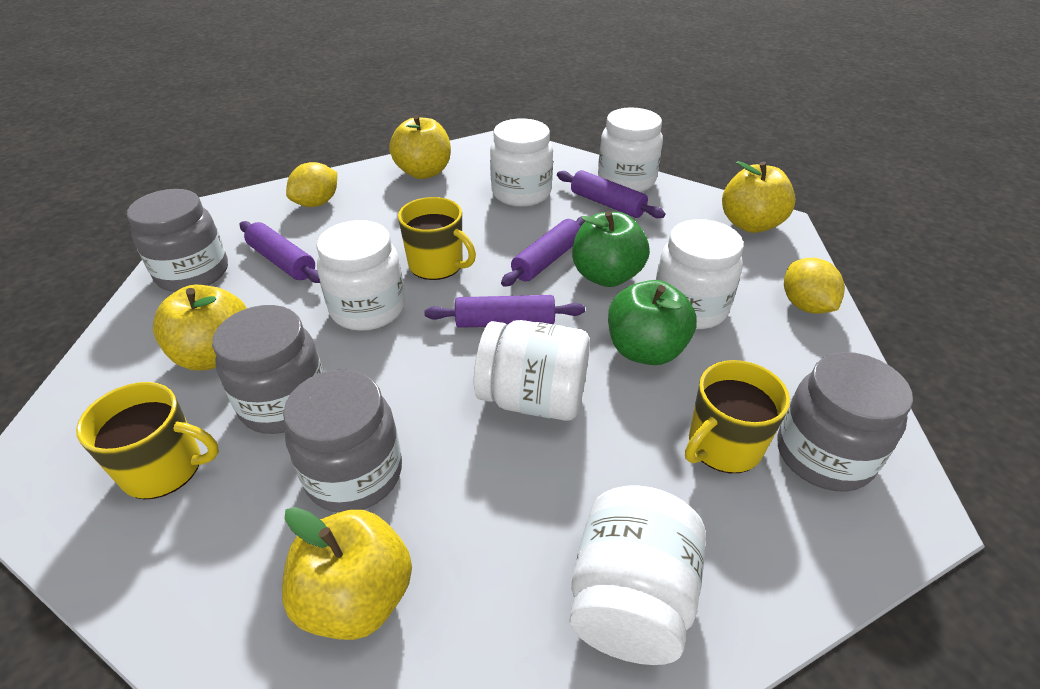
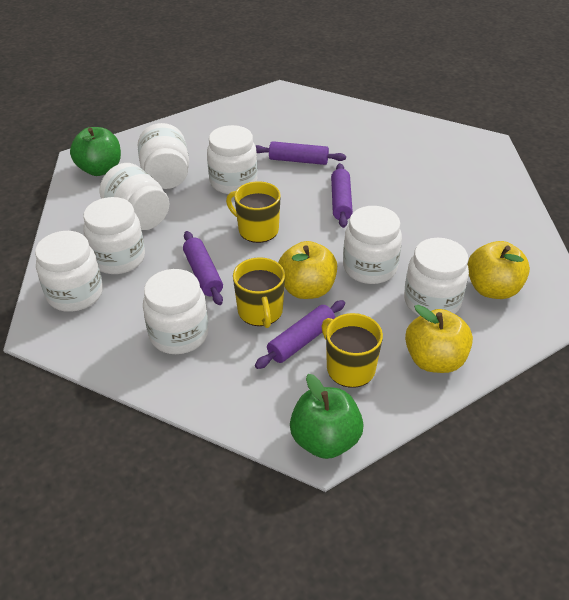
grey jar: [127,189,228,292] [212,305,324,434] [283,369,402,512] [778,352,913,492] = 4 -> none = 0
white jar: [316,220,405,331] [474,320,590,421] [490,118,553,207] [570,485,706,665] [598,107,663,192] [656,219,743,329] = 6 -> [35,231,103,312] [83,197,145,274] [100,163,170,230] [138,123,189,189] [143,269,209,354] [207,125,258,194] [343,206,402,284] [404,238,469,316] = 8
yellow apple: [153,285,247,371] [282,507,412,640] [389,115,451,179] [722,161,796,233] = 4 -> [278,241,337,299] [405,305,473,373] [468,241,530,299] = 3
yellow lemon: [286,162,337,207] [784,258,845,314] = 2 -> none = 0

